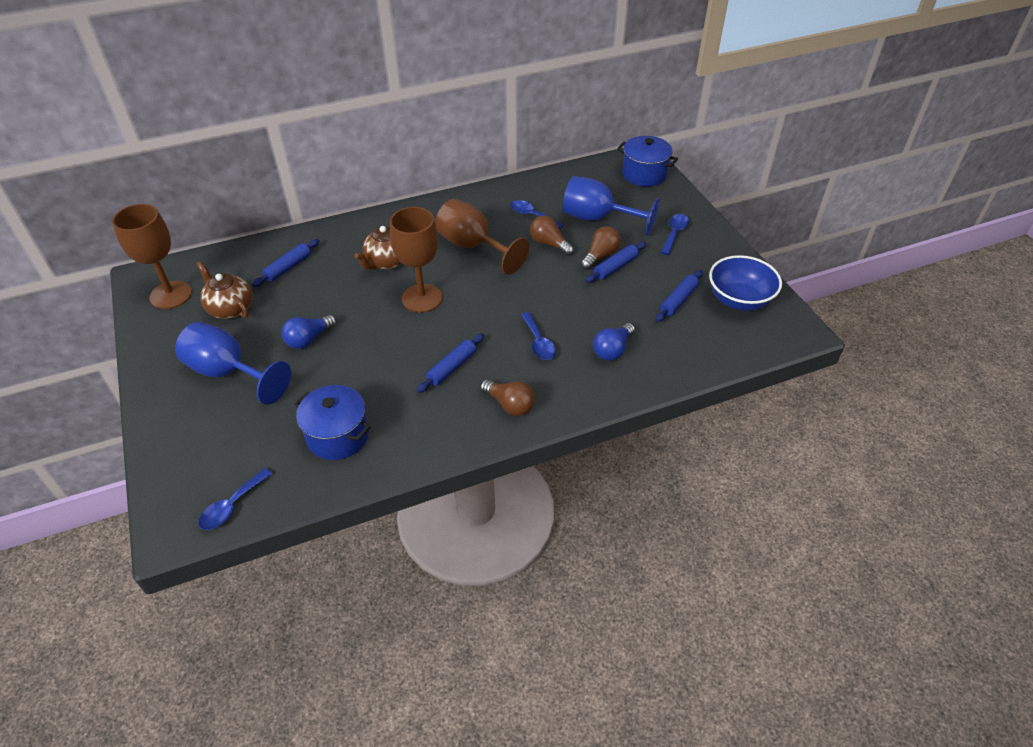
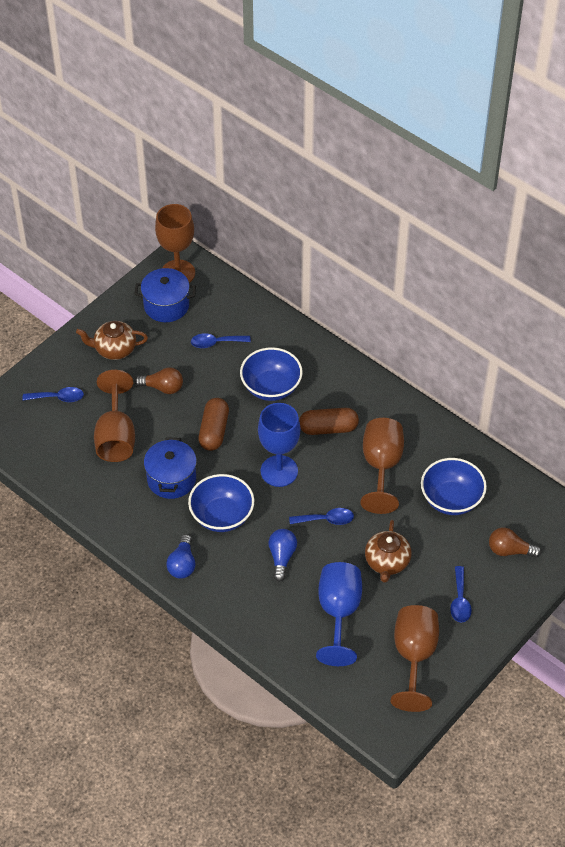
blue bowl: [709,255,782,311] = 1 -> [188,474,254,532] [240,347,303,401] [421,458,487,515] = 3
blue rolling pin: [252,239,319,287] [417,333,484,393] [585,242,646,283] [656,270,703,322] = 4 -> none = 0
brown capsule: none = 0 -> [198,398,229,451] [299,408,359,435] = 2
brown goblet: [112,204,192,309] [390,207,442,313] [435,199,529,274] = 3 -> [94,370,135,462] [155,204,195,283] [360,418,404,514] [390,605,439,712] = 4
brown light bulb: [480,379,535,416] [530,215,574,256] [581,226,621,270] = 3 -> [135,367,183,394] [489,527,541,558] = 2

